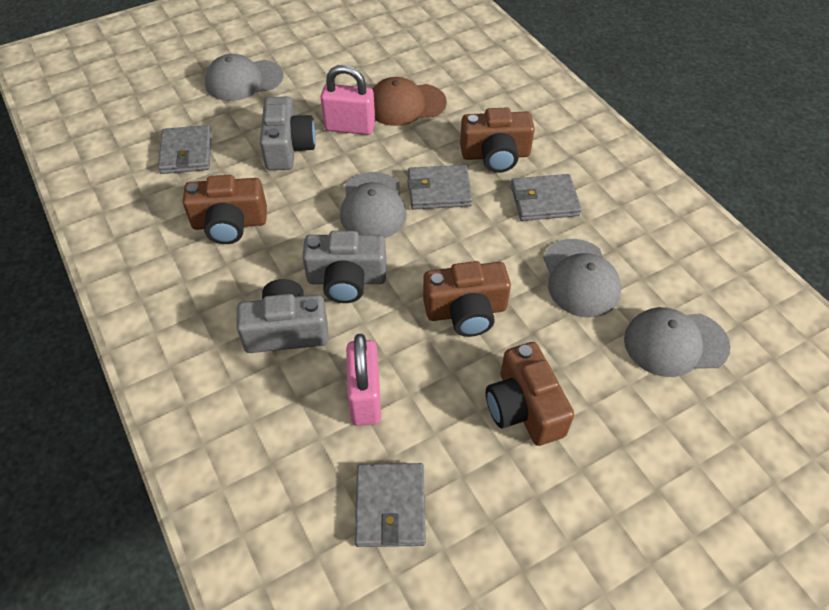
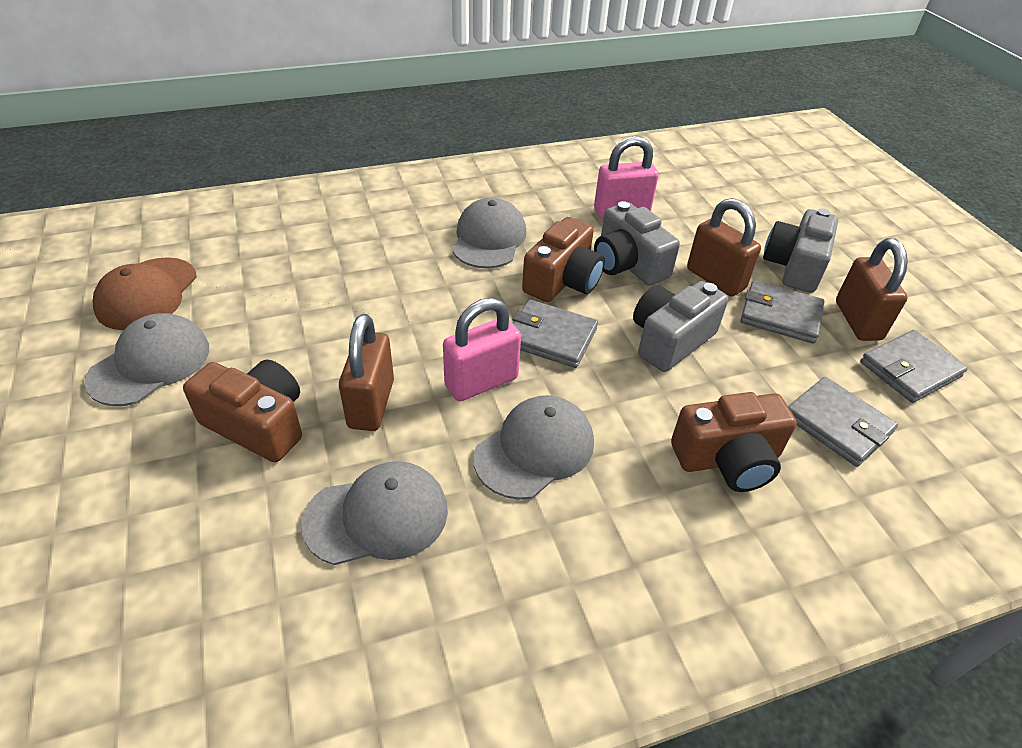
brown camera: [183,175,267,244] [423,261,511,337] [460,107,535,173] [486,342,574,446] = 4 -> [183,359,302,462] [522,217,605,302] [671,392,797,492] = 3
brown padlock: none = 0 -> [339,314,394,431] [687,198,761,296] [836,238,908,341] = 3

